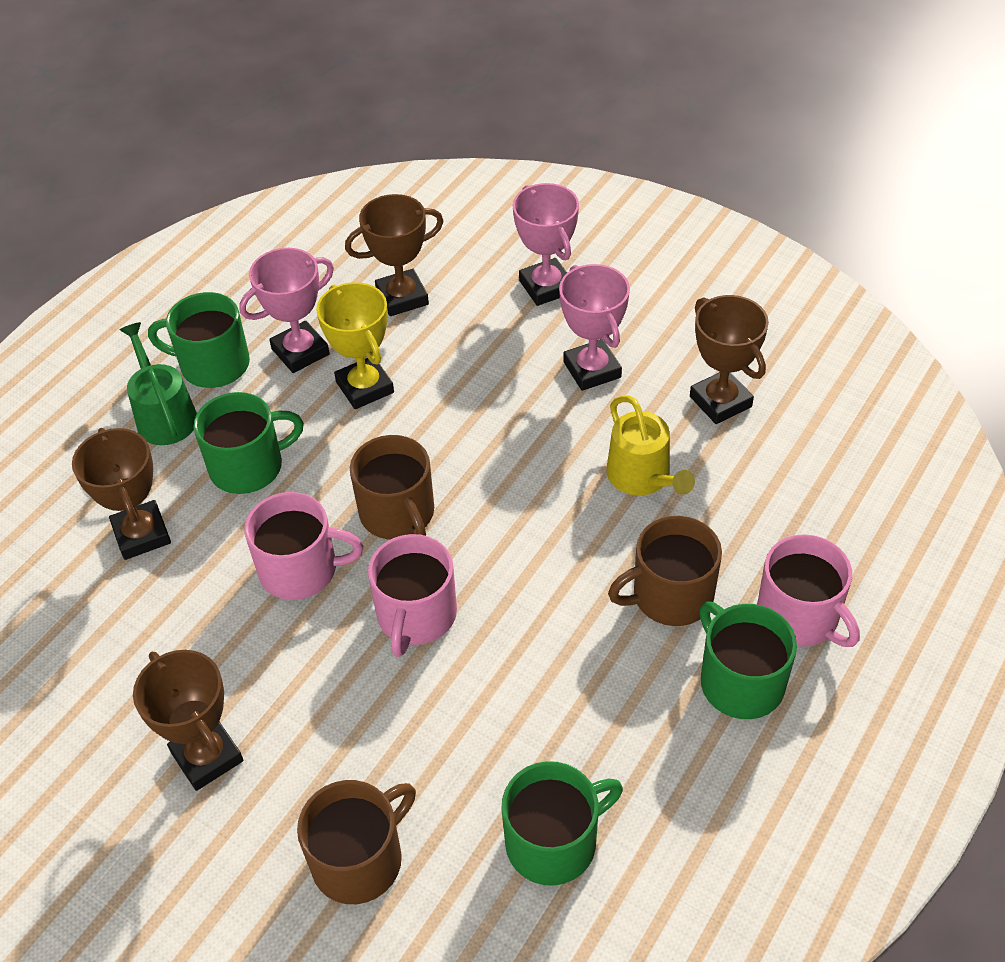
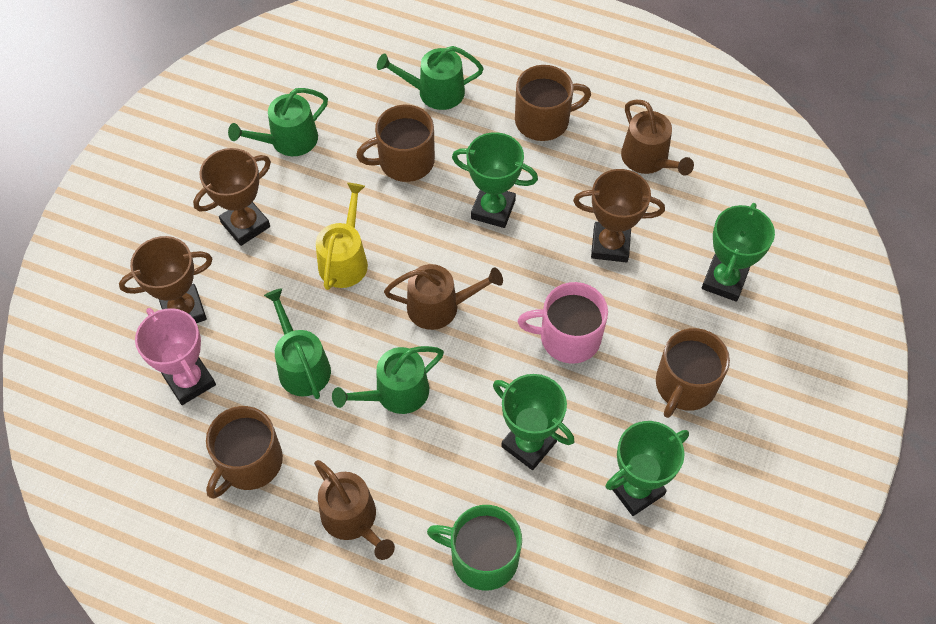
brown mug: [297,780,416,904] [350,435,434,540] [608,516,722,626] = 3 -> [206,406,283,499] [356,105,435,182] [515,65,591,141] [656,328,730,418] = 4
brown trophy: [72,428,171,560] [133,650,243,791] [345,194,444,316] [690,295,769,424] = 4 -> [119,236,212,323] [193,148,271,246] [573,169,665,262] = 3
brown watering can: none = 0 -> [314,460,395,560] [384,264,503,330] [621,100,694,175] = 3
green mug: [148,292,250,388] [194,392,304,494] [501,761,623,886] [700,601,797,719] = 4 -> [427,505,522,591] = 1
green trophy: none = 0 -> [452,132,538,228] [493,374,574,470] [605,421,689,516] [702,203,775,302] = 4
green watering can: [120,322,197,445] = 1 -> [228,88,328,156] [264,288,331,399] [332,346,444,414] [377,46,484,110] = 4
pink mug: [244,492,363,600] [368,534,457,657] [757,534,860,647] = 3 -> [518,282,608,364] = 1
pink trophy: [239,248,334,373] [513,183,579,306] [559,264,630,391] = 3 -> [135,308,216,405] = 1
yellow trophy: [316,282,394,409] = 1 -> none = 0

